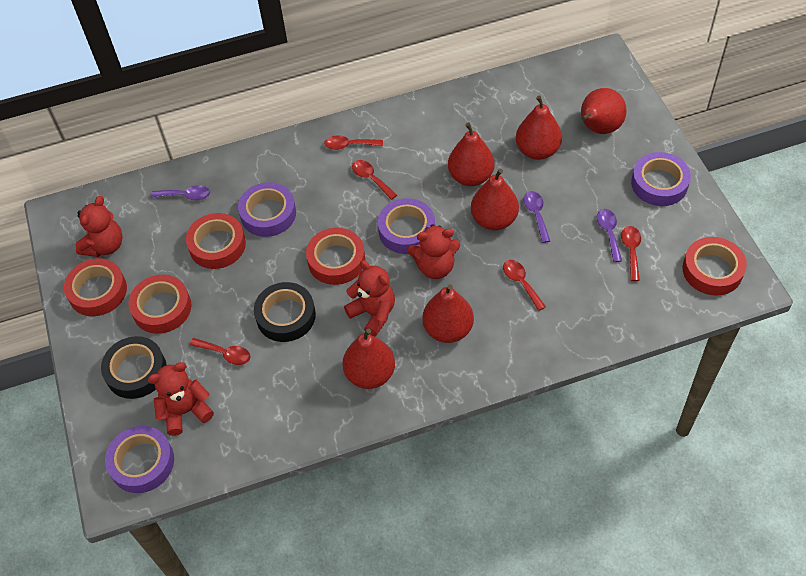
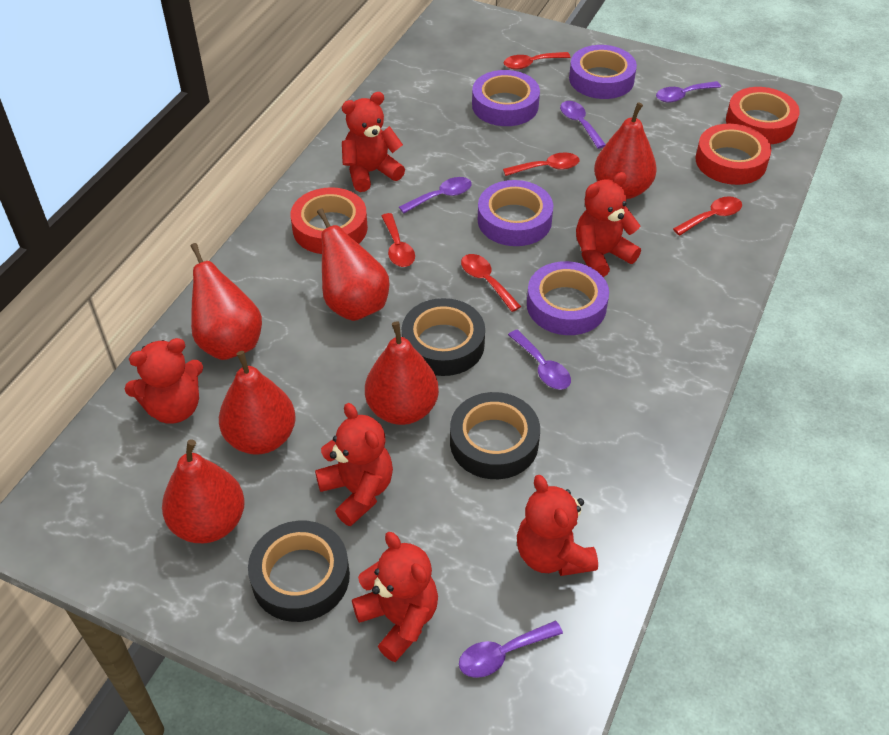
black tape: [101,336,167,399] [254,282,316,342] = 2 -> [248,521,350,622] [402,298,485,376] [450,392,540,479] = 3
purple spoon: [151,185,210,200] [523,191,550,243] [597,209,622,262] = 3 -> [399,177,472,214] [459,621,563,678] [508,330,571,390] [560,101,606,149] [656,81,721,103] = 5
red tape: [64,258,127,316] [128,275,191,334] [186,213,246,269] [306,228,365,285] [683,237,747,295] = 5 -> [291,187,368,254] [695,124,771,185] [726,87,800,144] = 3
red teddy bear: [76,196,123,257] [148,362,214,436] [344,260,395,336] [408,224,460,279] = 4 -> [125,338,203,424] [315,403,393,526] [342,92,405,192] [352,532,438,662] [517,475,598,576] [576,172,641,277] = 6

